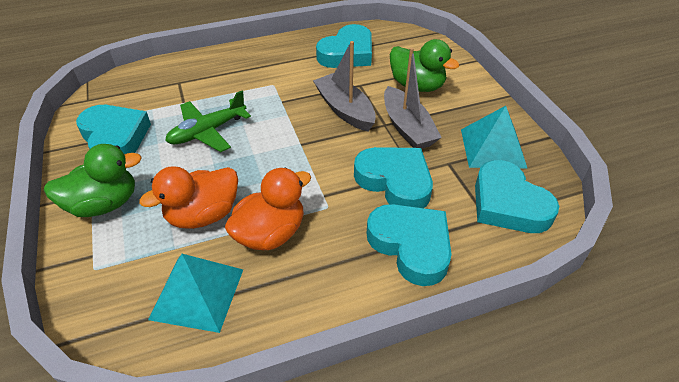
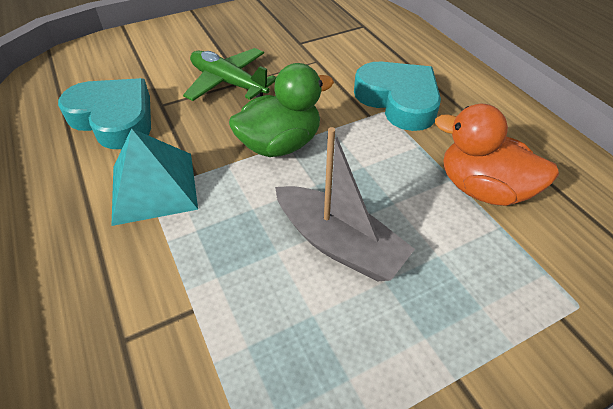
green duck: [44,144,142,217] [390,39,459,92] = 2 -> [229,63,334,157] = 1
grey boat: [313,41,376,131] [384,47,442,149] = 2 -> [275,127,415,281] = 1
orange duck: [139,166,238,229] [225,168,311,250] = 2 -> [435,104,559,206] = 1
turquoise heart: [76,105,151,154] [316,24,372,68] [354,147,433,208] [367,204,452,286] [475,160,559,233] = 5 -> [58,78,151,149] [354,62,441,131] = 2
turquoise pyramid: [148,254,243,333] [461,106,528,169] = 2 -> [111,128,198,226] = 1

